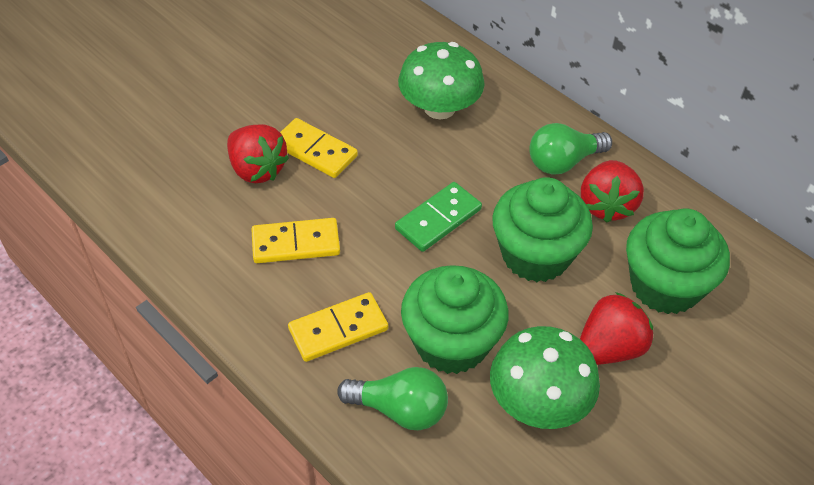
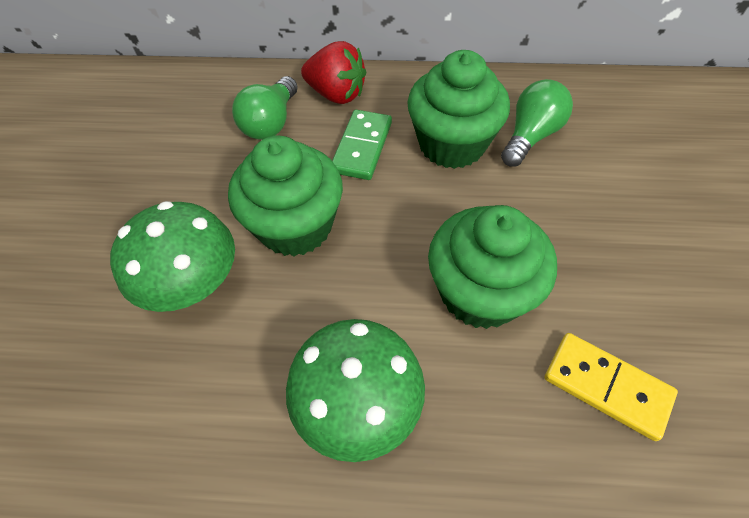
red strawberry: [227,124,289,183] [580,292,653,365] [581,160,644,223] = 3 -> [301,41,366,104] = 1
yellow domino: [251,218,340,263] [280,118,358,178] [288,292,388,362] = 3 -> [545,333,678,441] = 1

